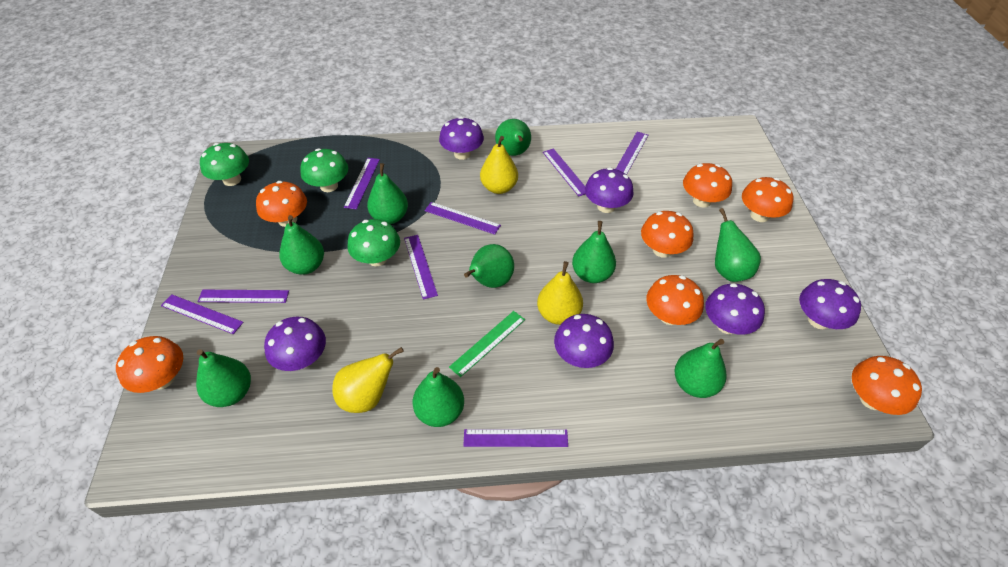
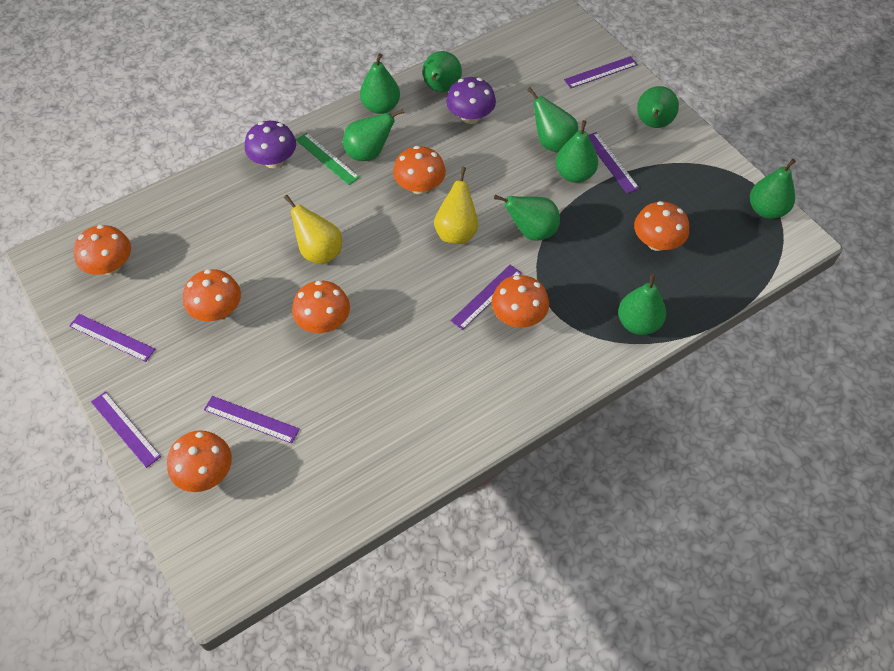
green mushroom: [200,143,249,186] [300,148,348,192] [347,219,400,267] = 3 -> none = 0
purple mushroom: [264,317,326,371] [439,117,484,160] [554,314,614,368] [585,167,634,213] [705,283,765,335] [799,279,861,329] = 6 -> [245,121,296,168] [446,77,496,124] = 2
purple ruler: [161,294,243,334] [197,290,289,303] [344,158,380,209] [404,235,438,300] [425,202,501,235] [463,429,568,447] [543,148,586,197] [616,132,648,175] = 8 -> [69,314,155,362] [91,392,161,468] [204,396,300,444] [451,265,522,330] [564,56,638,88] [588,132,640,193] = 6
yellow pear: [332,347,404,413] [480,136,518,194] [537,261,583,325] = 3 -> [284,195,342,264] [434,167,478,244] = 2

